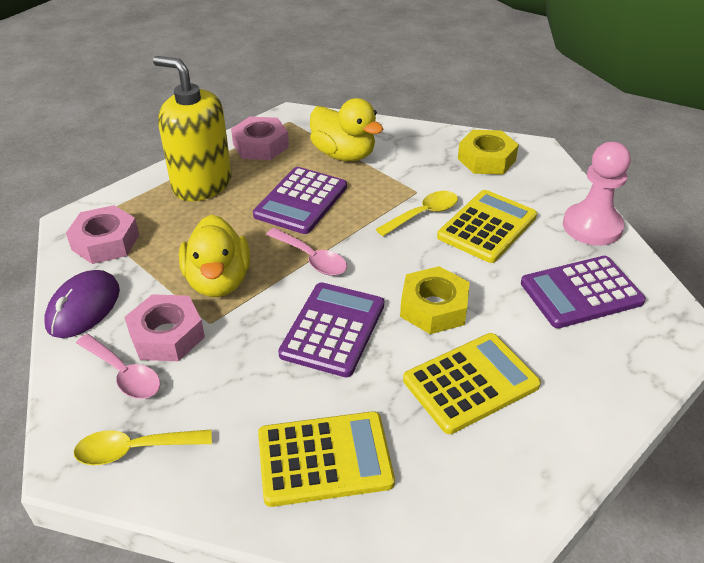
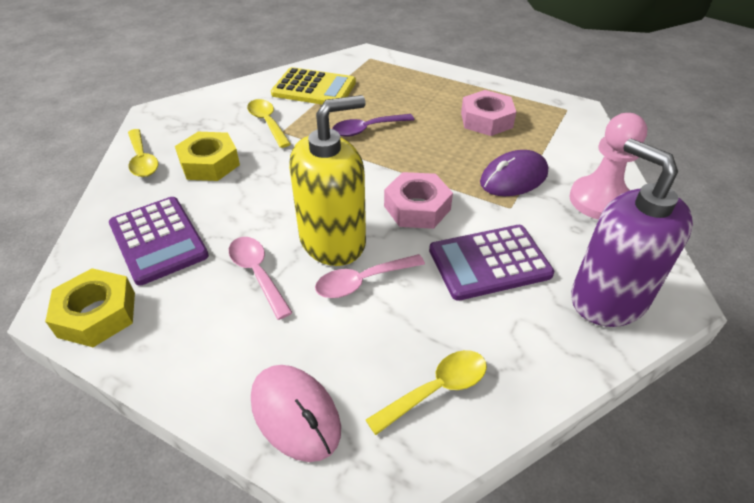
pink mouse: none = 0 -> [251,365,341,462] = 1
pink nut: [66,205,139,264] [125,294,205,361] [231,116,289,160] = 3 -> [384,172,453,229] [461,90,516,136] = 2
purple calculator: [253,167,347,234] [278,282,384,378] [521,256,646,328] = 3 -> [109,197,209,286] [429,225,554,301] = 2
purple soap dispenser: none = 0 -> [571,139,693,327] = 1
purple spoon: none = 0 -> [332,114,415,137] = 1
yellow calculator: [258,411,395,507] [403,333,541,434] [437,190,537,263] = 3 -> [271,67,356,104] = 1
yellow duck: [179,215,250,297] [310,98,383,161] = 2 -> none = 0
yellow spoon: [74,430,212,465] [376,191,458,236] = 2 -> [128,129,159,177] [247,99,291,148] [366,350,487,435] = 3

